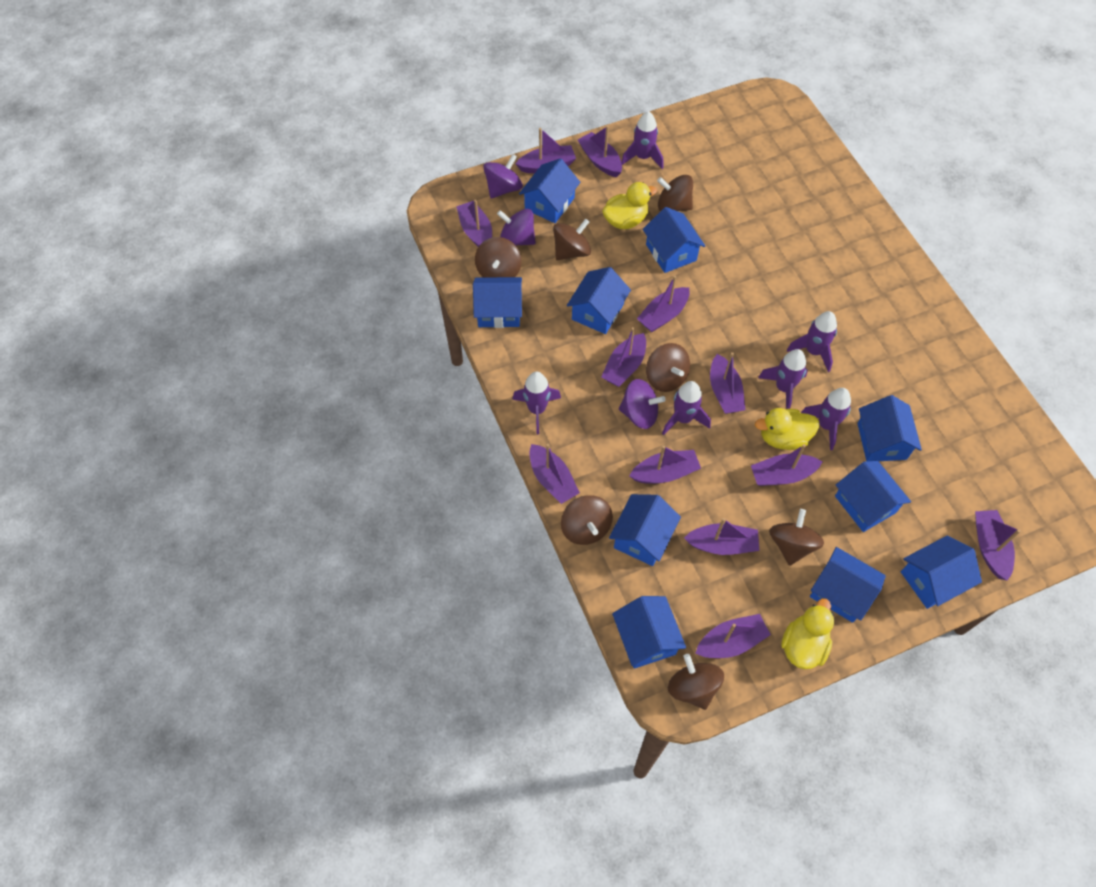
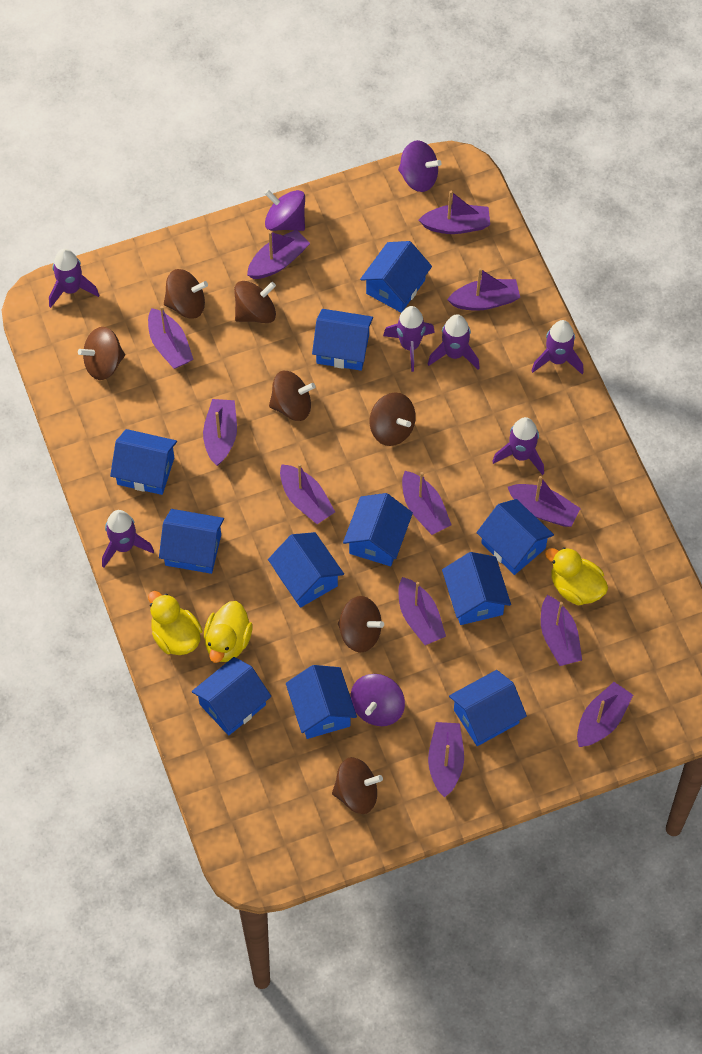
blue house: [473,277,522,328] [519,158,580,223] [567,267,631,334] [609,494,681,566] [612,596,686,669] [643,207,705,273] [810,547,886,623] [835,461,911,532] [857,395,922,461] [901,536,982,609] = 10 -> [110,429,177,495] [159,509,224,574] [192,657,271,735] [268,532,344,608] [286,665,357,739] [312,309,373,371] [343,493,413,566] [360,241,432,313] [442,552,511,625] [449,670,527,746] [476,499,554,575] = 11

